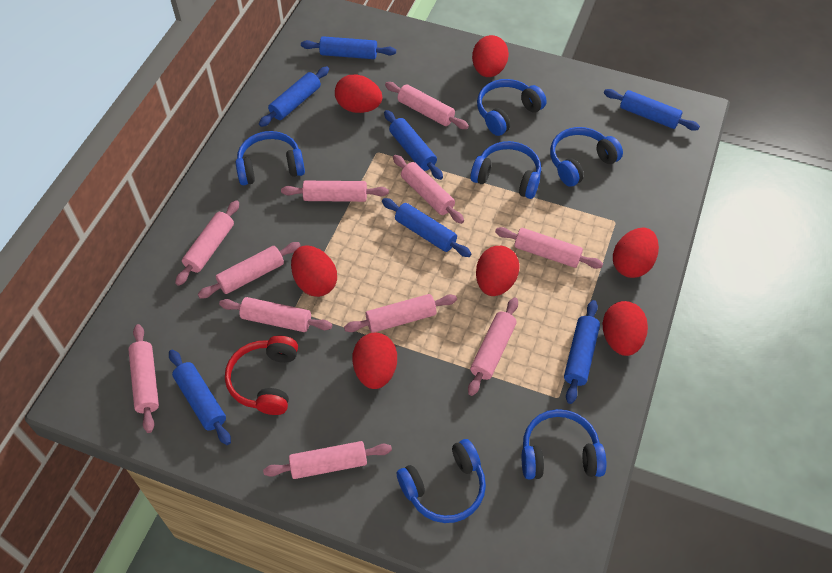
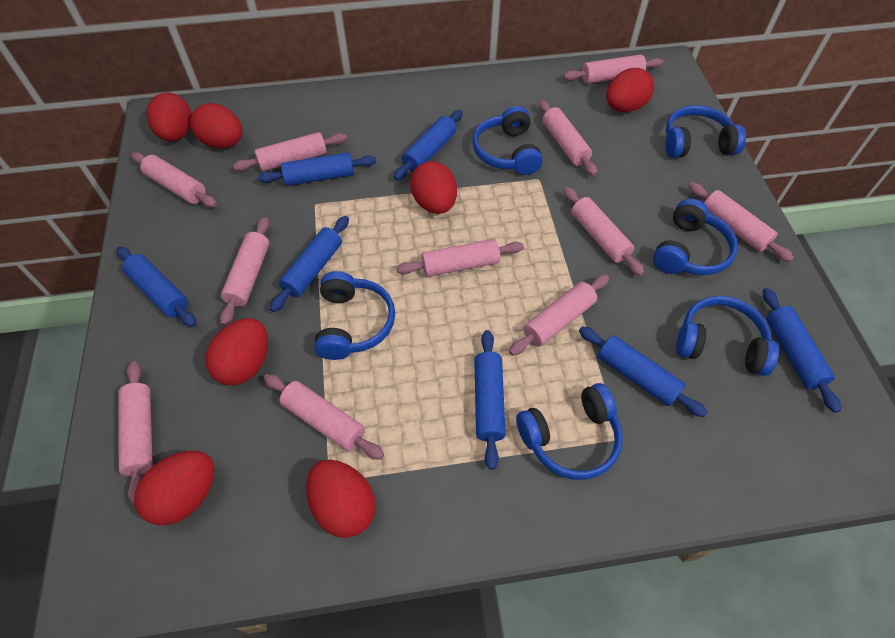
red headphones: [225,336,298,415] = 1 -> none = 0

